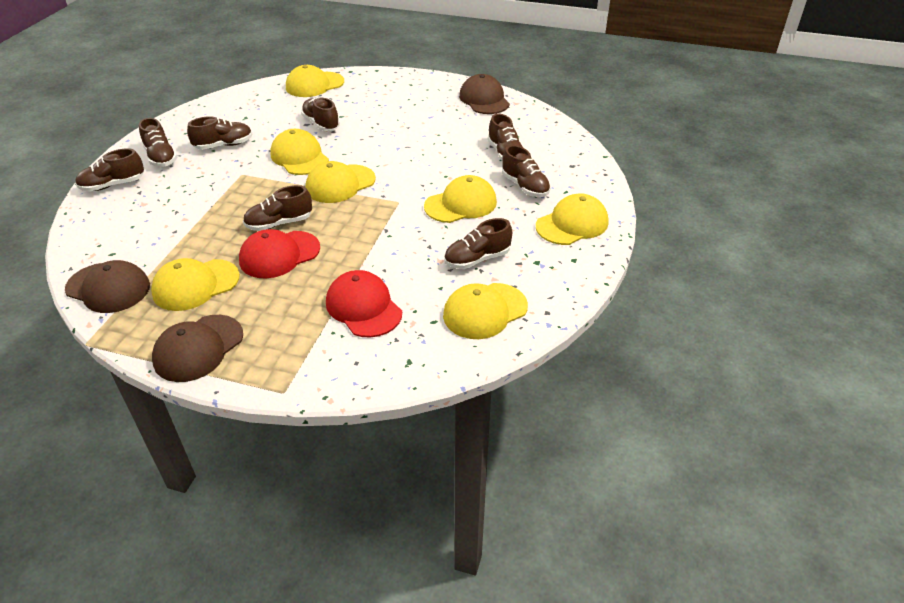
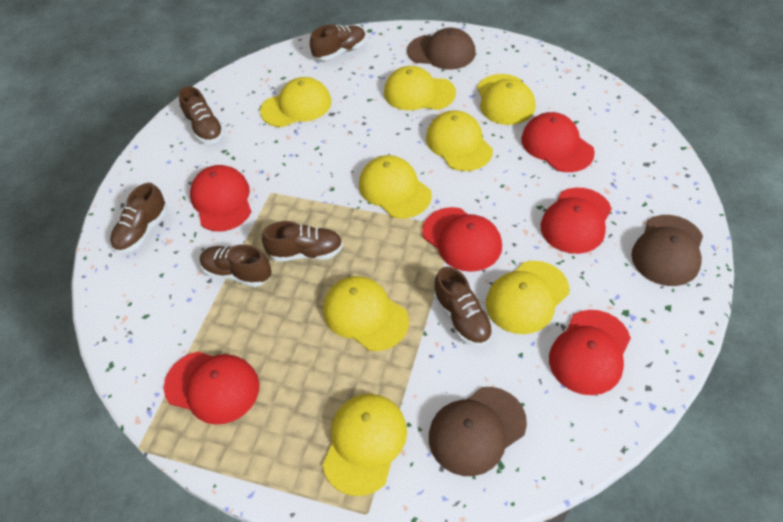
brown shoe: [75,148,144,191] [139,118,177,167] [187,116,253,150] [243,185,312,231] [301,98,340,131] [444,218,512,269] [488,114,523,160] [502,145,551,197] = 8 -> [110,183,167,253] [179,86,224,144] [200,244,272,287] [262,221,343,262] [310,24,366,60] [434,267,493,347] = 6
red cap: [239,229,320,278] [326,270,402,338] = 2 -> [164,351,259,425] [190,165,251,232] [422,207,502,272] [521,112,595,172] [541,188,612,254] [549,310,631,395] = 6
yellow cap: [151,258,240,311] [270,129,329,175] [286,65,344,97] [306,161,376,203] [424,175,497,223] [443,283,528,339] [536,193,608,245] = 7 -> [260,77,331,127] [322,394,407,496] [323,276,409,351] [359,155,432,219] [384,66,456,110] [426,110,493,171] [477,74,535,125] [486,261,569,334] = 8

